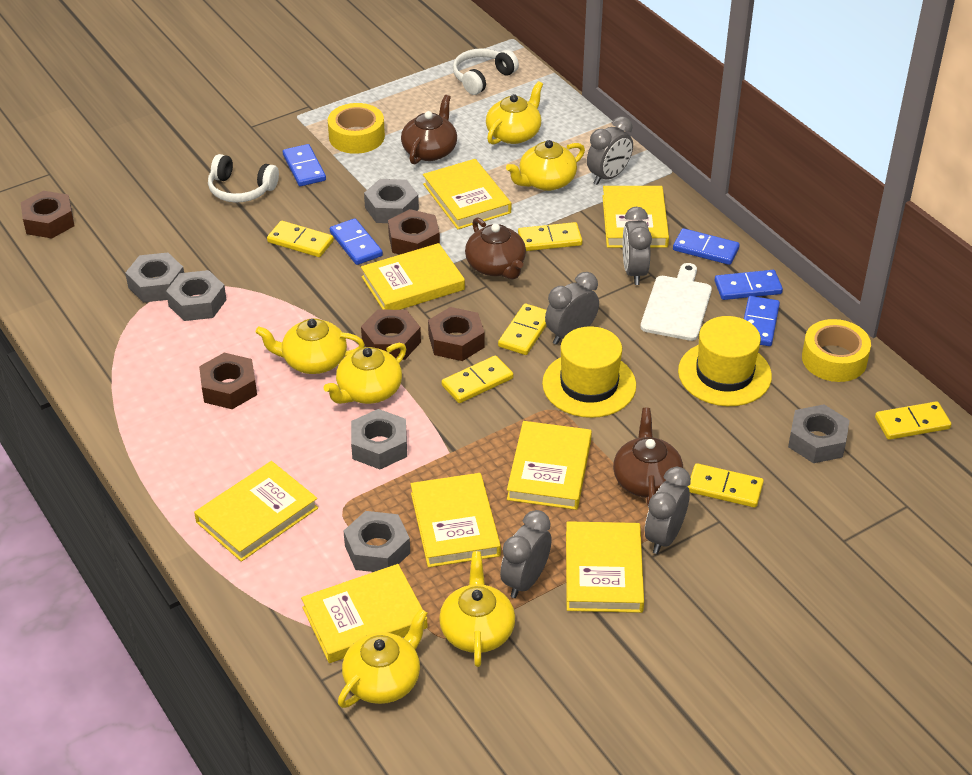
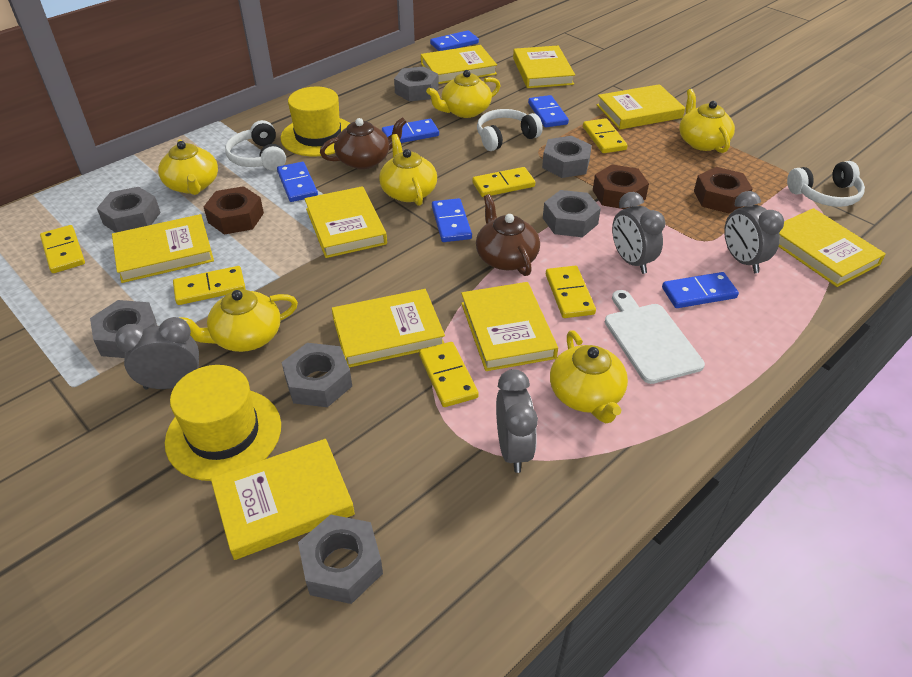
blue domino: [283,144,326,186] [330,218,383,265] [673,228,740,265] [715,270,783,300] [744,296,780,346] = 5 -> [277,162,318,202] [382,119,439,143] [430,30,479,51] [432,198,472,242] [528,95,569,127] [662,272,739,308] = 6
brown nut: [21,191,74,238] [199,353,257,409] [361,310,421,360] [388,209,440,255] [428,307,485,361] = 5 -> [204,186,264,235] [593,164,649,209] [694,167,753,213] = 3
brown teapot: [401,95,457,164] [465,218,526,280] [613,408,683,505] = 3 -> [320,117,406,169] [476,194,540,276] = 2
grey clock: [500,510,552,598] [545,272,599,345] [587,116,633,185] [623,207,652,285] [645,467,691,554] = 5 -> [115,317,199,389] [496,369,538,473] [612,192,665,274] [724,191,784,273] = 4
grey nut: [125,252,184,302] [166,270,227,321] [344,511,410,572] [351,409,407,469] [364,179,419,223] [788,404,850,463] = 6 -> [90,300,157,358] [97,187,161,233] [282,343,352,407] [298,514,383,604] [394,66,439,102] [542,136,592,178] [543,190,601,237] = 7
white headphones: [208,154,279,203] [453,48,519,95] = 2 -> [225,120,286,171] [477,109,543,151] [787,161,865,207] = 3
yellow book: [194,461,318,562] [301,564,428,663] [361,243,465,310] [411,473,501,567] [423,159,511,229] [507,421,592,510] [566,521,644,613] [602,186,669,248] = 8 -> [112,214,214,283] [211,439,355,560] [305,186,387,258] [332,289,445,368] [421,45,497,84] [461,282,558,371] [513,46,575,88] [597,84,685,130] [779,208,886,287] = 9
yellow tape: [328,103,385,154] [802,319,871,382] = 2 -> none = 0

